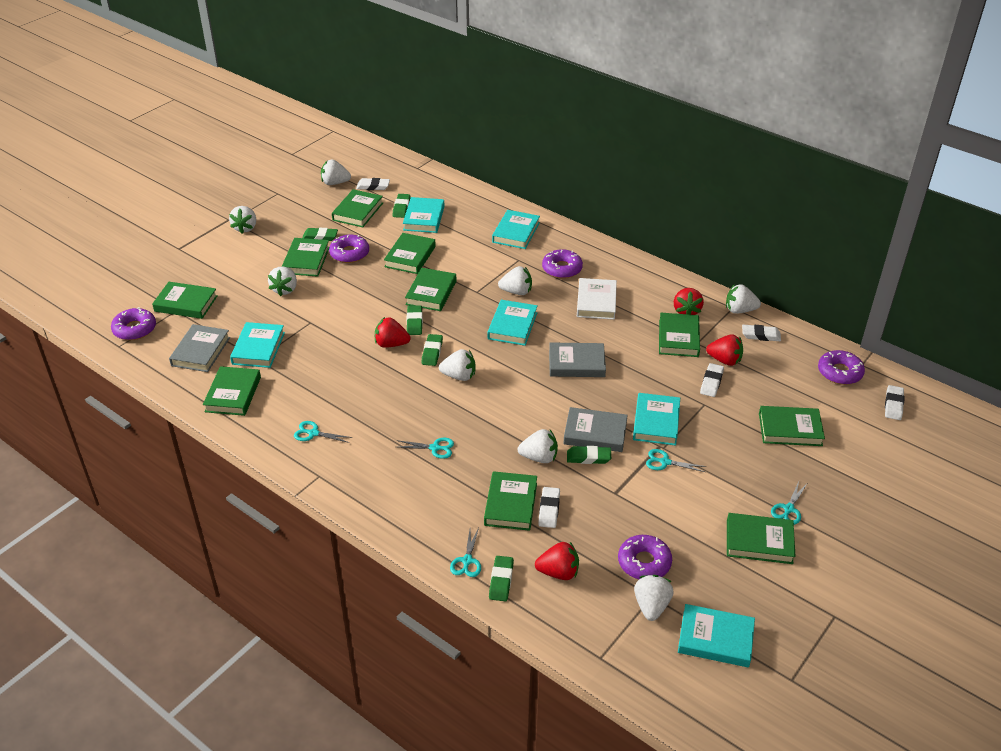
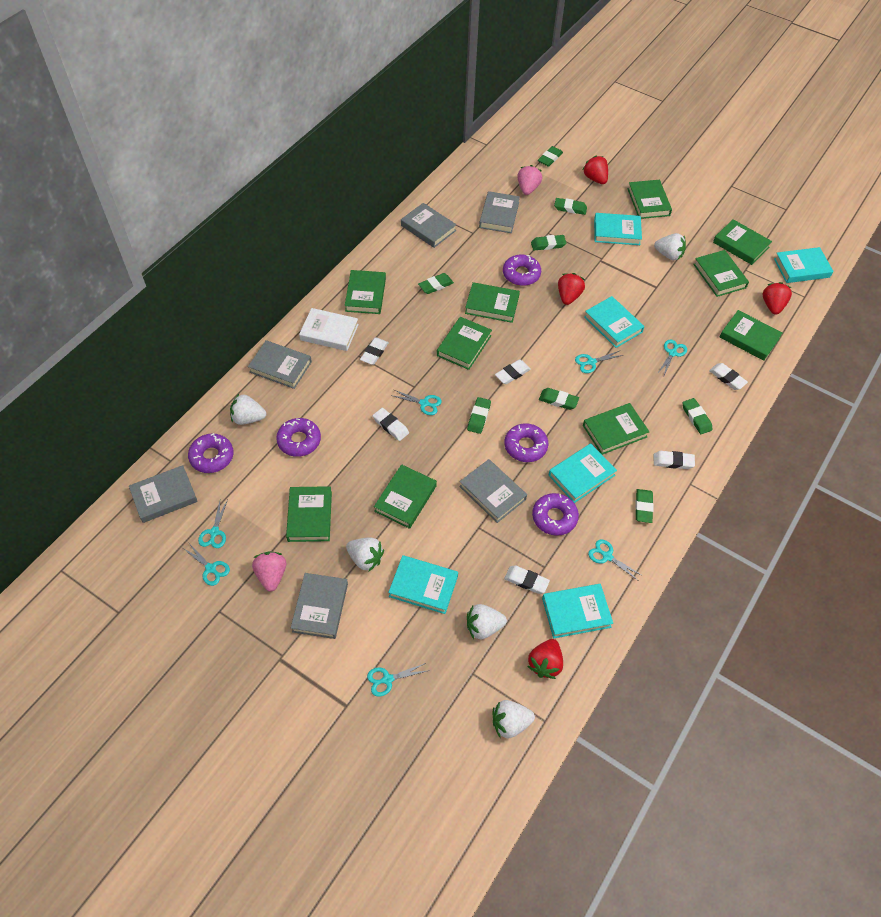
green eraser: [302,228,338,241] [393,194,410,218] [407,305,423,335] [421,334,443,366] [489,556,514,601] [567,446,611,464] = 6 -> [418,273,454,294] [467,397,491,434] [531,235,566,250] [538,146,563,167] [539,388,579,410] [554,198,587,215] [635,489,654,523] [683,398,713,434] = 8
grey book: [169,324,230,372] [549,343,606,377] [563,407,628,452] = 3 -> [129,465,198,523] [248,340,312,389] [291,573,348,639] [401,203,457,248] [459,459,527,523] [479,191,520,233] = 6
pink strawberry: none = 0 -> [252,552,286,592] [517,165,542,195] = 2
turquoise scissors: [294,421,352,443] [396,438,454,459] [450,527,481,577] [646,449,706,472] [771,482,807,525] = 5 -> [183,542,230,586] [198,499,228,548] [367,663,426,697] [391,390,442,415] [575,351,623,373] [588,539,643,580] [657,340,687,375] = 7
white eraser: [356,178,390,190] [538,487,560,528] [700,363,724,397] [742,325,781,341] [885,385,905,420] = 5 -> [360,337,389,365] [373,408,409,441] [495,359,531,384] [504,565,550,594] [654,451,695,469] [709,363,748,390] = 6
white strawberry: [229,206,256,234] [268,267,297,296] [321,159,351,185] [439,349,475,381] [498,266,532,295] [518,429,558,463] [634,575,673,621] [726,284,761,314] = 8 -> [230,394,266,425] [346,537,384,571] [467,604,507,639] [493,700,535,739] [654,233,686,260] = 5

